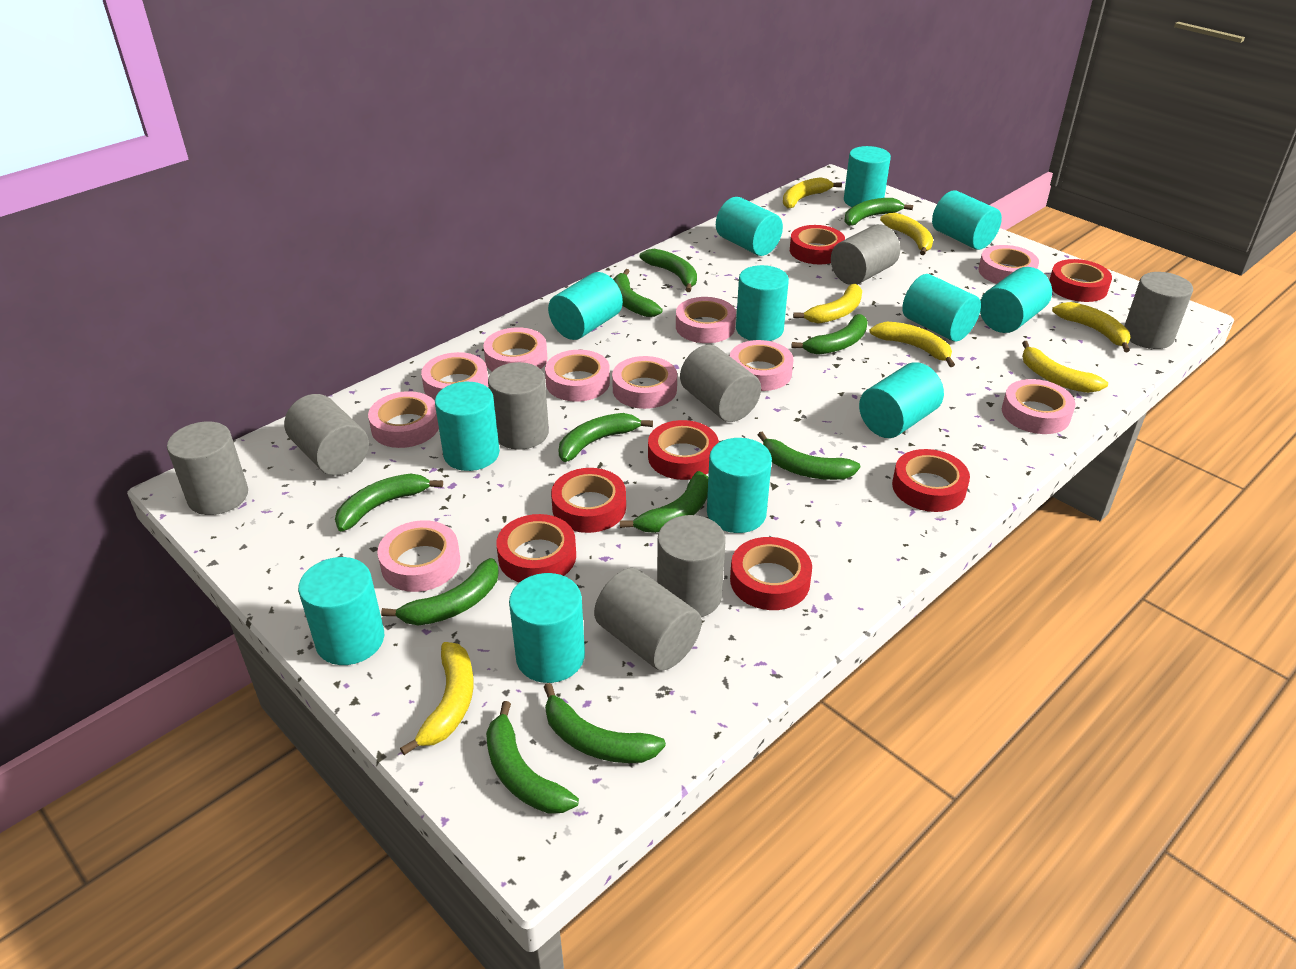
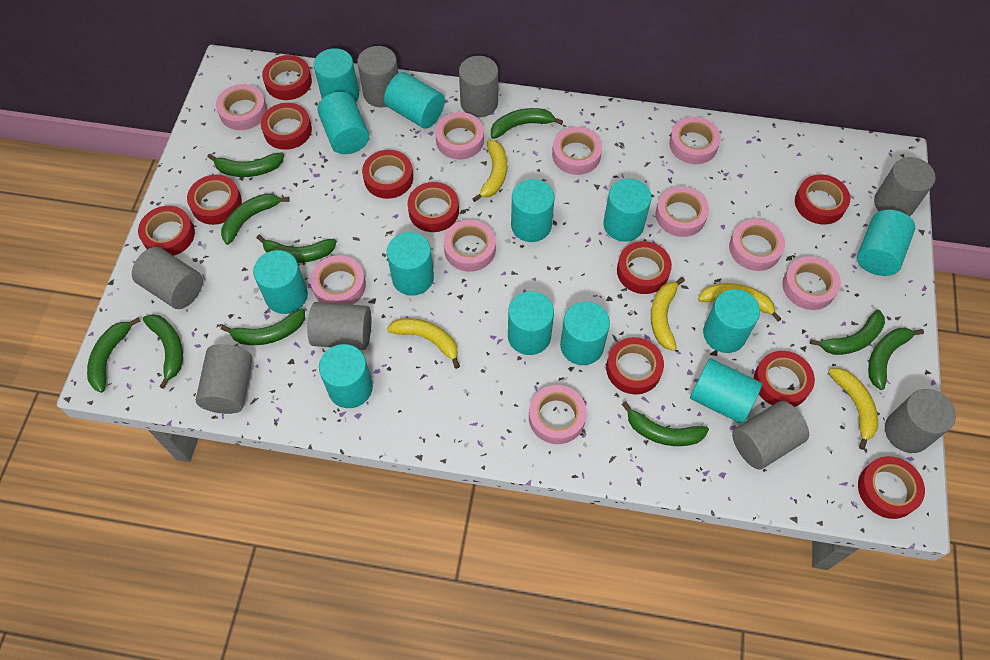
green banana: [335,473,443,531] [381,558,499,626] [486,701,579,814] [544,683,666,763] [558,413,653,462] [613,269,662,317] [620,471,708,533] [640,249,697,292] [758,432,860,480] [792,314,867,355] [845,198,913,226] = 11 -> [87,317,140,393] [143,314,183,389] [207,152,284,177] [221,193,289,245] [221,308,305,345] [256,235,337,263] [491,108,563,139] [622,401,709,446] [810,310,885,355] [868,328,924,390] = 10
red tape: [496,514,576,583] [551,468,626,533] [648,420,719,480] [730,537,812,610] [790,225,845,264] [892,449,970,512] [1049,259,1112,302] = 7 -> [138,206,195,256] [187,175,242,225] [261,103,312,150] [262,55,312,100] [362,150,413,199] [408,182,459,232] [606,337,664,394] [617,241,672,294] [754,351,815,407] [795,175,850,225] [858,456,925,519] = 11
turquoise cylinder: [298,557,384,665] [435,382,500,471] [509,573,585,683] [548,272,623,340] [707,438,772,533] [716,197,783,256] [736,265,789,341] [844,146,891,207] [859,362,944,438] [902,274,981,342] [932,190,1002,250] [980,267,1052,333] = 12 -> [253,250,308,314] [314,48,359,102] [317,92,369,154] [319,344,373,408] [384,72,445,129] [387,232,434,296] [508,291,554,355] [511,179,555,242] [560,301,610,365] [603,178,652,242] [690,358,762,424] [703,289,760,353] [857,210,915,276] = 13
yellow banana: [400,642,474,755] [783,177,842,209] [793,284,862,324] [869,322,955,367] [880,213,933,255] [1022,341,1108,393] [1052,302,1131,352] = 7 -> [387,318,460,369] [472,140,507,202] [651,277,685,351] [698,283,782,321] [828,368,878,450] = 5

